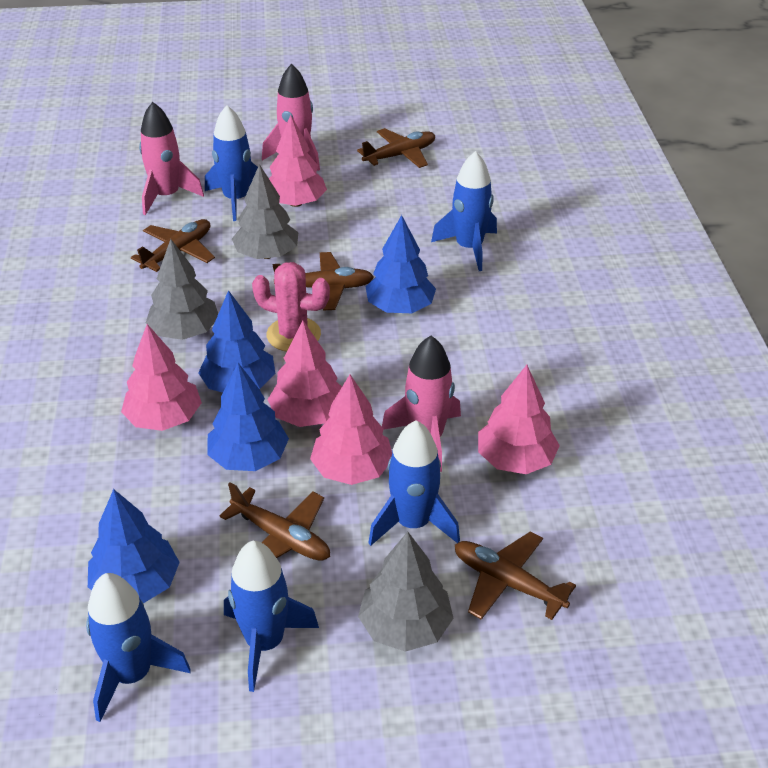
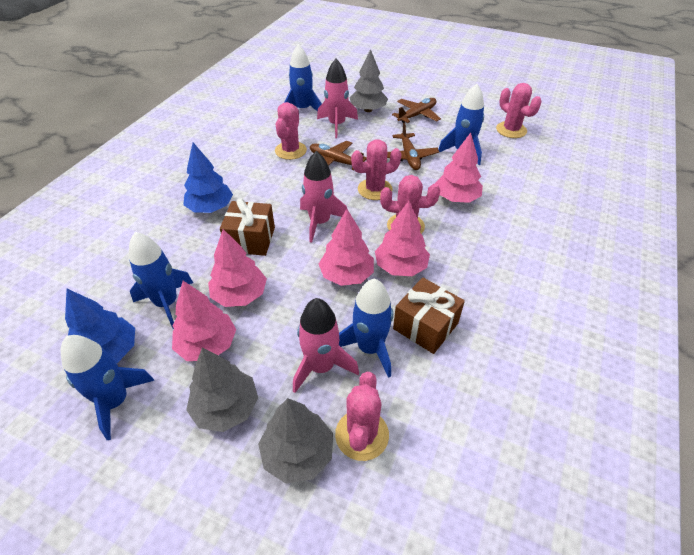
blue tree: [88,489,180,603] [198,290,275,393] [207,363,289,471] [366,215,436,313] = 4 -> [65,289,135,363] [183,143,233,213] = 2
brown gift: none = 0 -> [220,198,275,256] [393,277,465,354] = 2
brown plane: [131,219,215,272] [220,482,330,561] [273,252,374,311] [357,128,435,168] [455,531,576,620] = 5 -> [310,141,367,171] [387,122,439,170] [392,98,441,123] = 3
pink cactus: [252,262,330,352] = 1 -> [275,102,307,160] [335,372,389,461] [351,140,401,200] [380,175,440,234] [496,83,542,138] = 5

